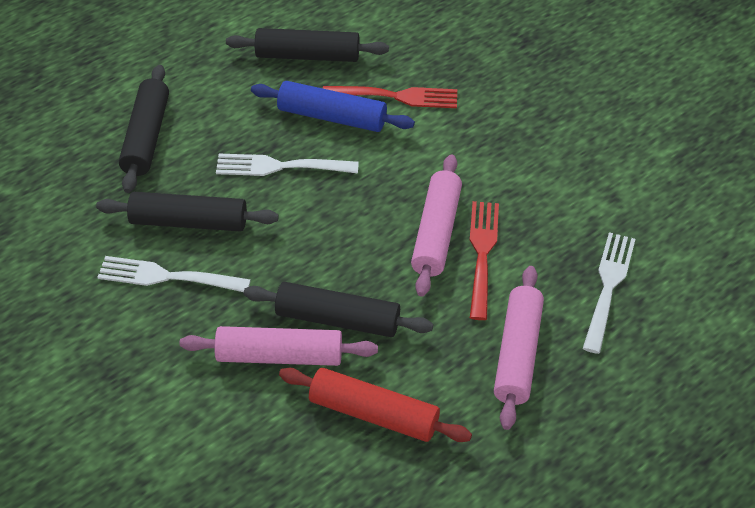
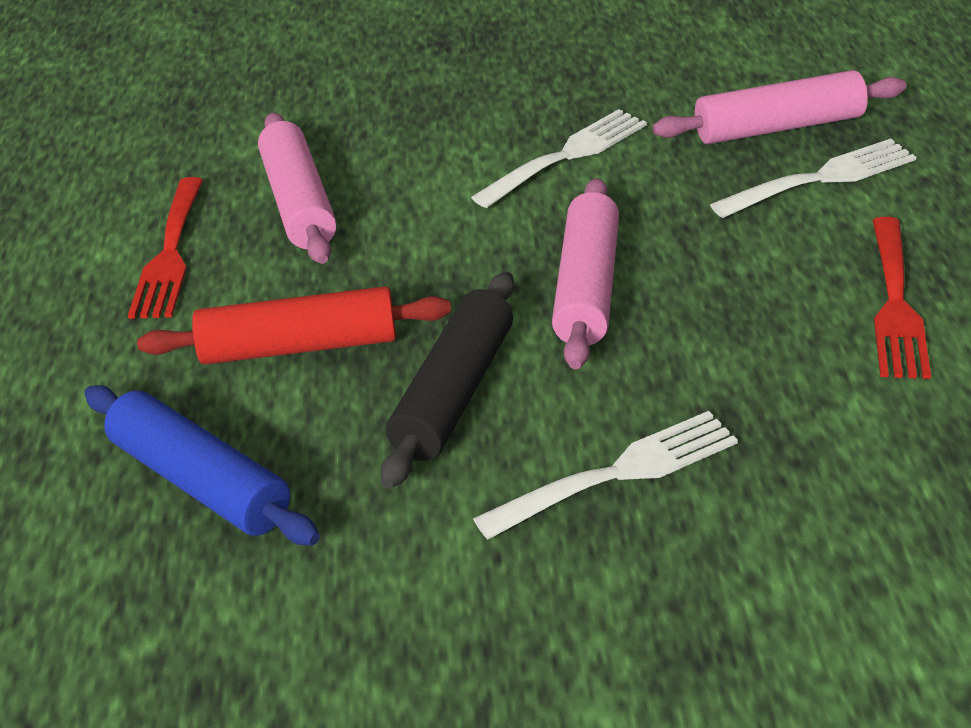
black rolling pin: [96,192,279,231] [119,65,169,193] [226,28,389,62] [243,282,433,337] = 4 -> [380,272,514,488] = 1

